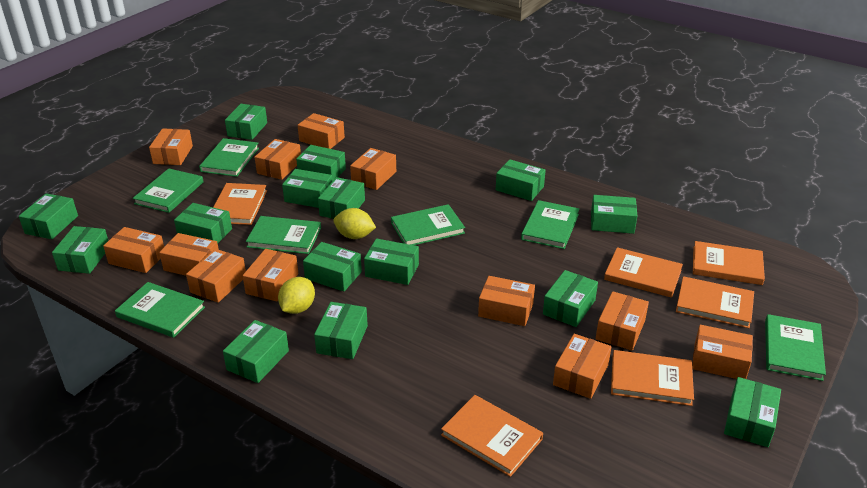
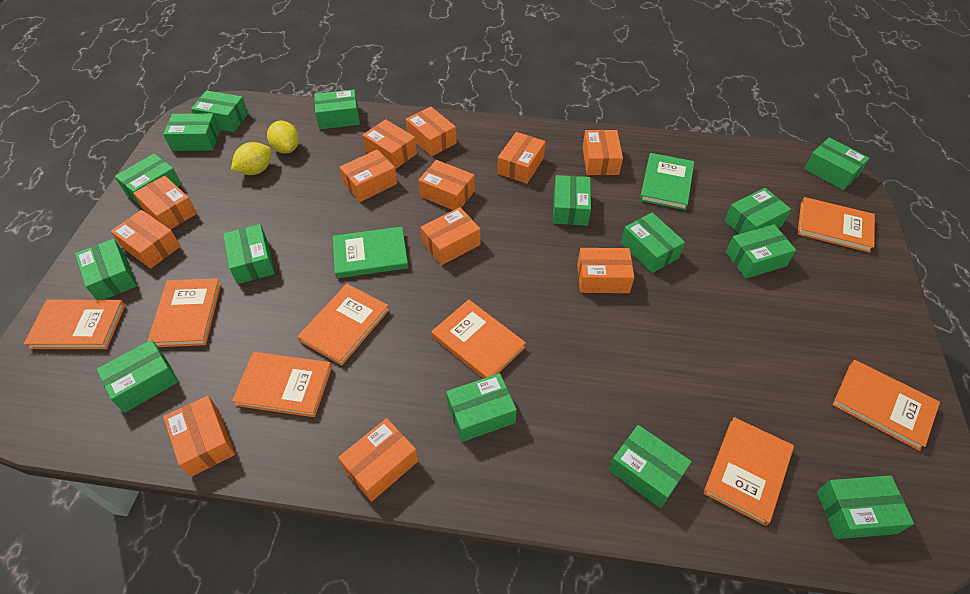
green book: [115,282,205,338] [133,168,204,213] [199,138,259,177] [246,216,321,254] [391,204,465,245] [521,200,579,249] [765,314,826,381] = 7 -> [333,227,408,278] [640,153,694,210] = 2
orange book: [213,183,267,225] [441,395,543,477] [604,247,683,298] [611,350,694,406] [676,276,754,328] [693,241,765,285] = 6 -> [24,300,125,349] [147,278,221,347] [232,352,332,417] [297,284,389,366] [431,299,526,379] [703,417,794,526] [797,197,875,253] [833,360,940,451] = 8

